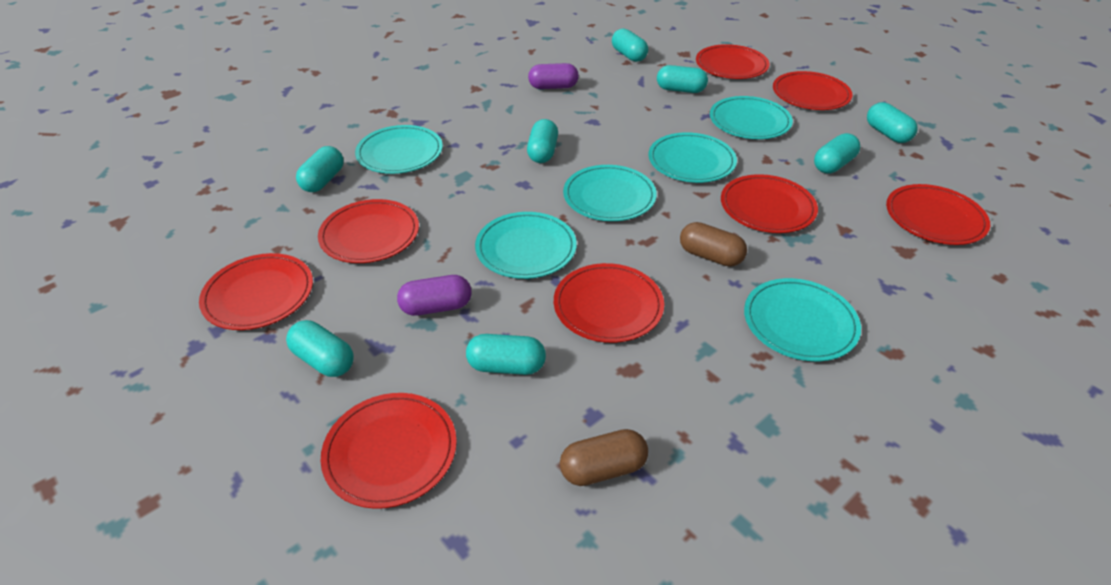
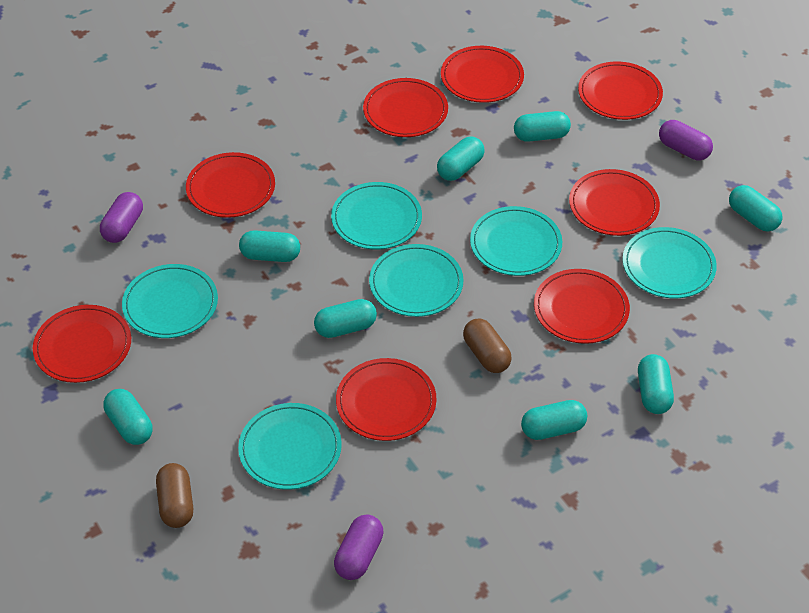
purple capsule: [397,275,471,316] [528,63,579,89] = 2 -> [100,192,143,243] [334,514,384,580] [659,120,713,160] = 3

